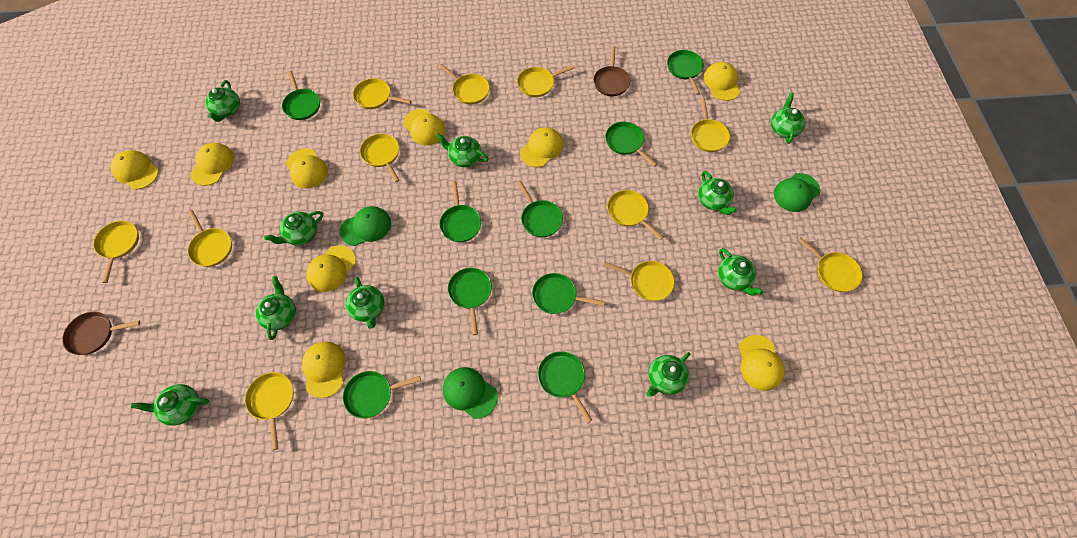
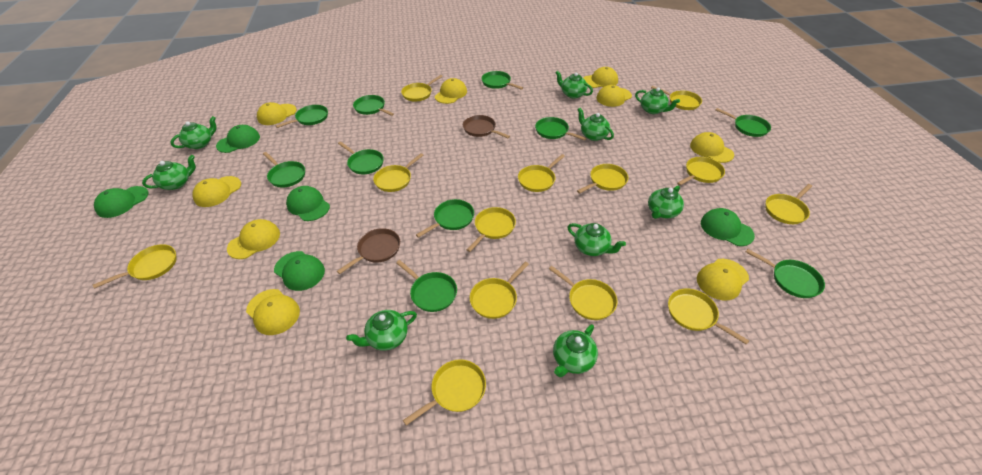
green cap: [340,206,391,246] [443,367,498,419] [774,173,820,212] = 3 -> [94,186,148,218] [216,125,260,153] [274,251,325,291] [286,186,330,221] [701,208,755,246] = 5
green pan: [282,70,320,120] [343,371,421,419] [439,181,481,242] [448,268,492,335] [517,181,563,237] [532,273,605,314] [538,351,592,423] [605,122,657,167] [667,50,704,95] = 9 -> [263,152,305,188] [276,105,328,128] [338,142,384,174] [353,95,394,116] [396,260,457,312] [416,199,474,238] [481,71,523,90] [535,117,586,141] [716,108,771,137] [746,249,825,298] = 10
green teapot: [131,384,209,426] [205,80,240,122] [255,276,296,340] [264,211,323,246] [346,277,385,329] [436,133,488,167] [646,352,690,397] [698,171,737,215] [718,248,763,296] [771,93,805,144] = 10 -> [142,155,196,190] [171,116,217,149] [346,310,417,351] [553,324,598,377] [555,71,593,99] [567,223,626,256] [577,108,614,141] [635,87,680,114] [648,186,684,219] = 9
yellow pan: [93,221,139,283] [188,210,232,267] [245,372,294,450] [353,78,411,109] [360,133,400,182] [439,64,490,104] [517,65,575,97] [604,261,674,301] [607,190,664,240] [691,98,730,152] [798,238,862,292] = 11 -> [93,244,177,289] [373,153,424,192] [401,75,443,101] [403,359,486,425] [466,207,516,252] [470,261,529,319] [518,154,565,192] [549,266,617,320] [577,164,628,194] [651,86,702,110] [668,288,749,345] [677,157,725,186] [765,184,812,224] = 13

